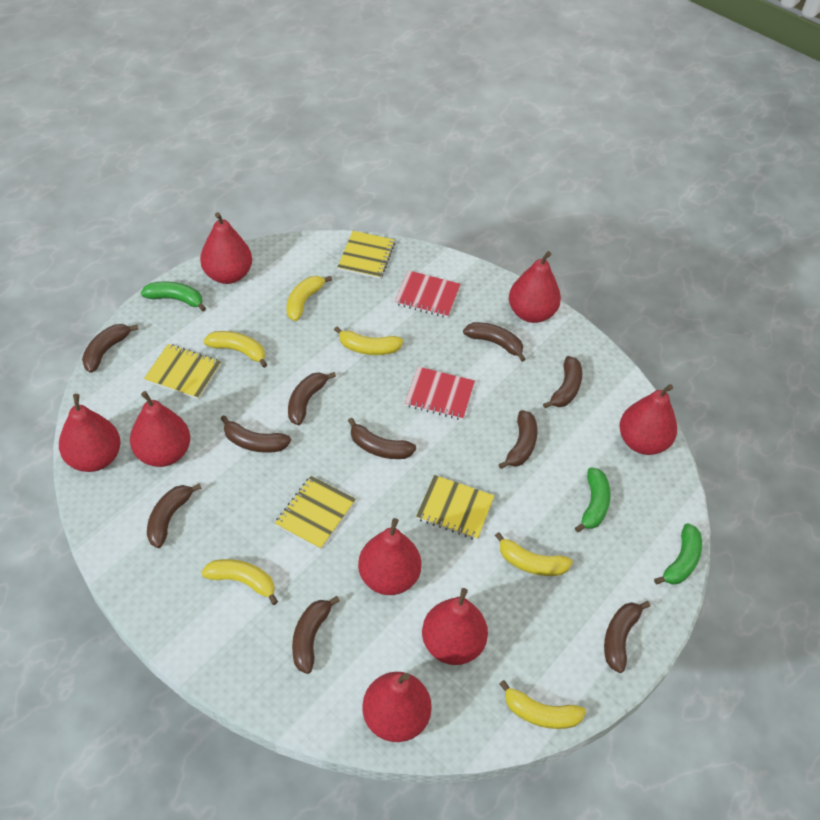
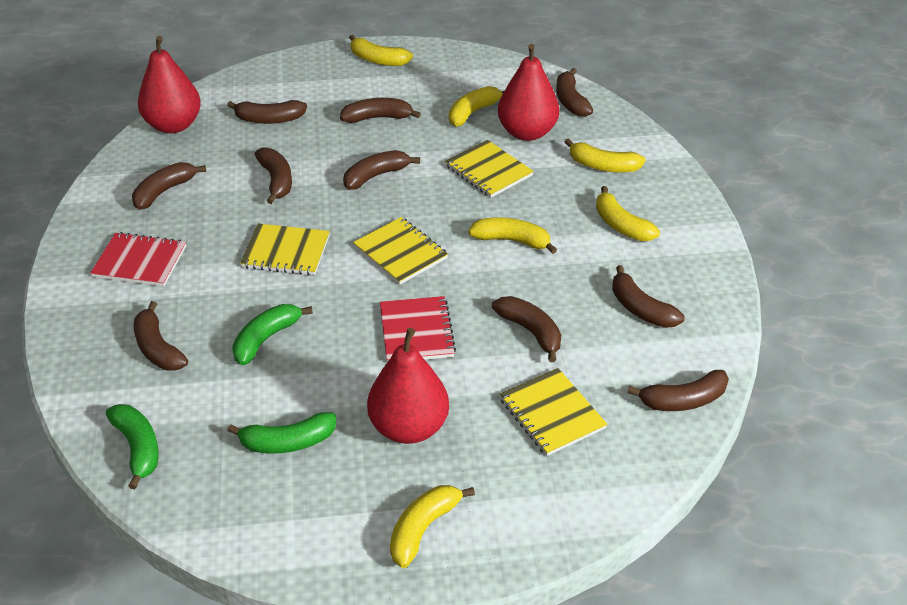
red pear: [59,394,121,472] [130,391,190,467] [200,212,252,284] [358,518,421,595] [362,672,432,742] [422,588,488,665] [509,251,561,323] [619,384,677,455] = 8 -> [138,36,201,133] [367,328,449,444] [498,44,559,141] = 3

